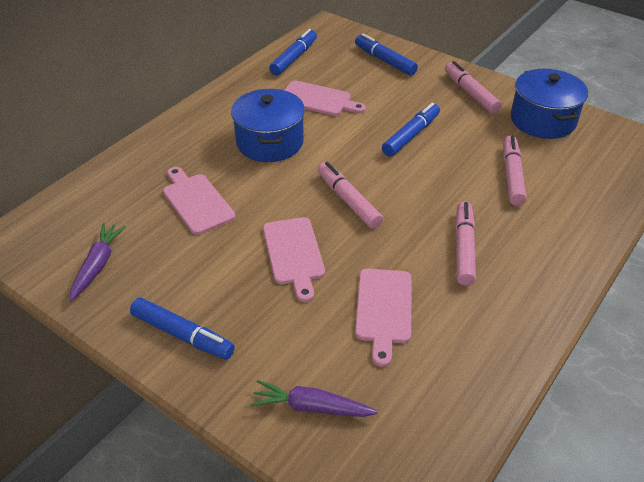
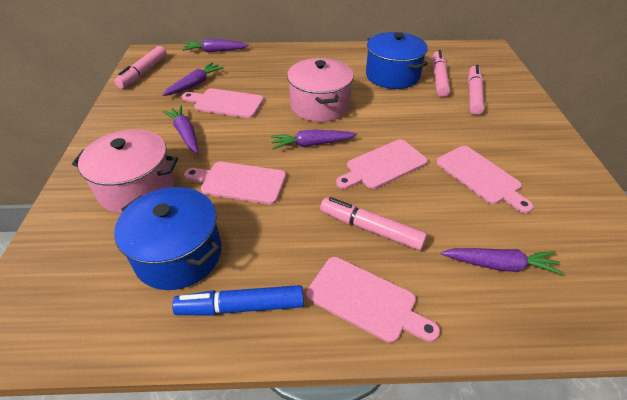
blue marker: [130,297,235,360] [269,29,317,76] [355,33,418,76] [382,103,440,157] = 4 -> [172,285,304,315] = 1
pink cutting board: [163,167,236,235] [263,217,325,302] [284,80,366,116] [355,269,412,367] = 4 -> [182,88,264,118] [184,162,286,204] [306,257,440,343] [336,139,428,189] [436,146,533,213] = 5
pink pot: none = 0 -> [72,129,178,214] [287,58,354,122] = 2
purple carrot: [69,223,126,302] [250,380,378,417] = 2 -> [162,62,224,96] [162,106,198,154] [182,39,249,52] [270,129,357,149] [441,248,564,275] = 5

